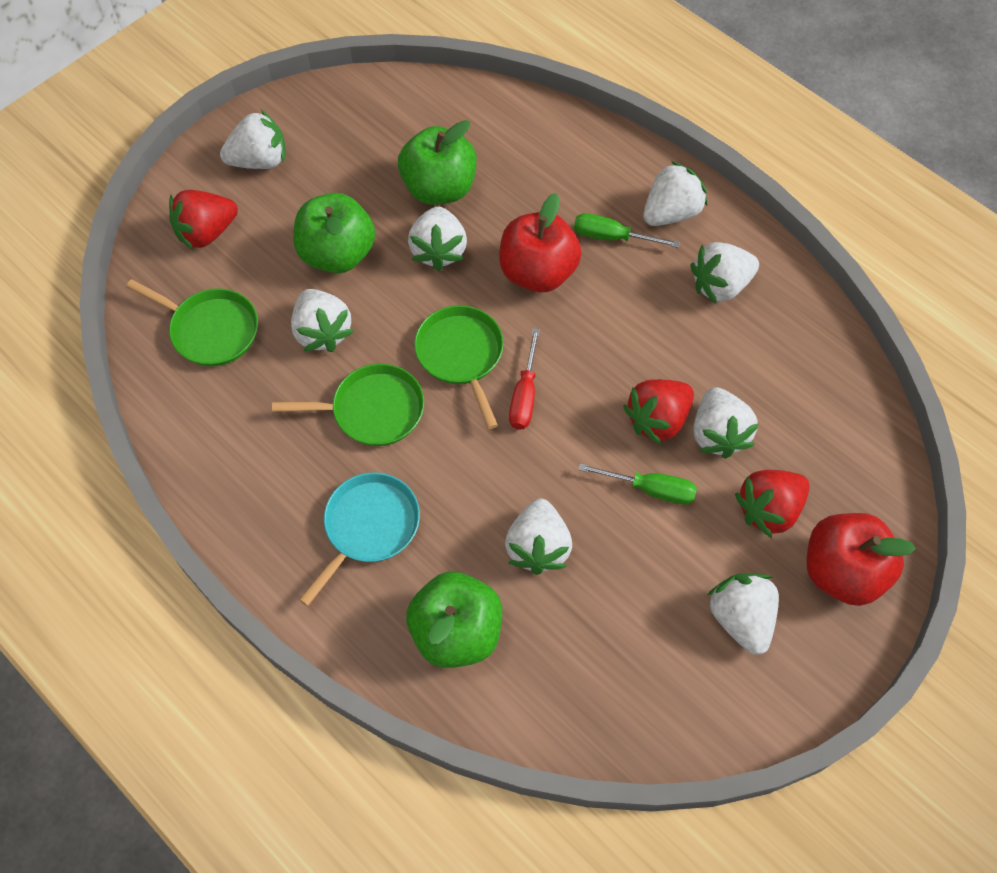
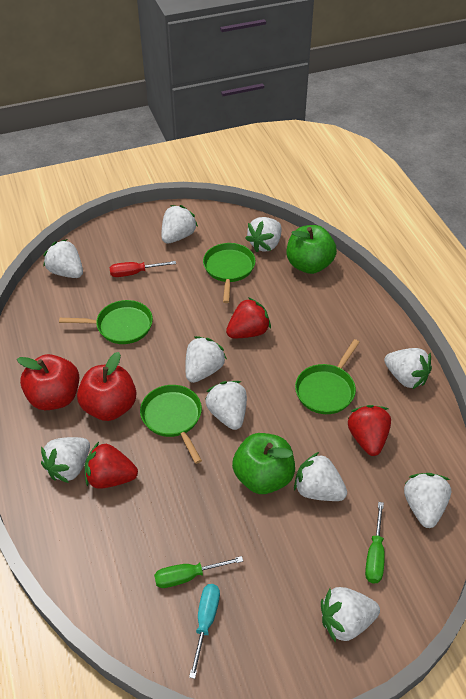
green apple: [293,193,375,273] [398,120,477,205] [406,572,502,668] = 3 -> [232,433,295,494] [287,225,337,274] = 2
green pan: [126,279,258,366] [272,364,424,446] [414,305,504,429] = 3 -> [59,300,153,344] [140,385,202,464] [203,243,255,303] [295,339,360,414] = 4
turquoise pan: [299,472,420,606] = 1 -> none = 0
turquoise screwdriver: none = 0 -> [189,584,220,679] = 1
white strawberry: [220,110,286,169] [291,289,354,352] [408,206,467,271] [505,498,572,575] [643,161,707,226] [690,242,759,304] [694,387,759,459] [708,573,779,655] = 8 -> [41,437,90,483] [43,239,83,278] [161,205,198,243] [185,336,227,383] [205,381,247,430] [245,217,282,252] [294,452,347,501] [321,587,380,643] [384,348,432,389] [404,473,451,528] = 10

